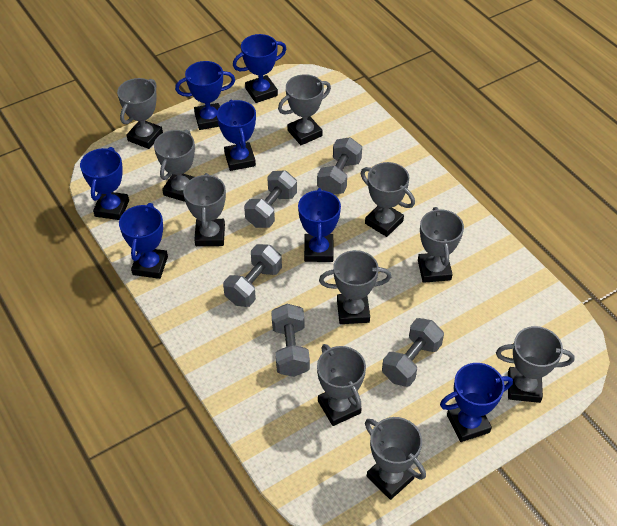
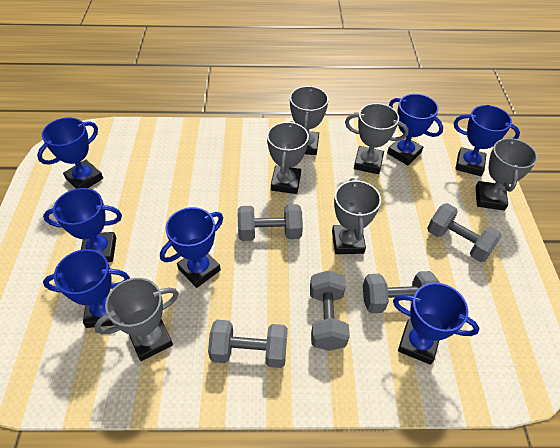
grey trophy: [117,78,163,149] [154,130,195,202] [183,173,226,246] [278,74,331,145] [317,344,366,426] [319,250,391,324] [361,162,415,237] [365,417,426,500] [418,207,464,283] [496,326,575,403] = 10 -> [94,278,179,361] [267,121,309,194] [290,86,329,155] [332,178,381,254] [345,103,409,174] [475,137,538,211] = 6

